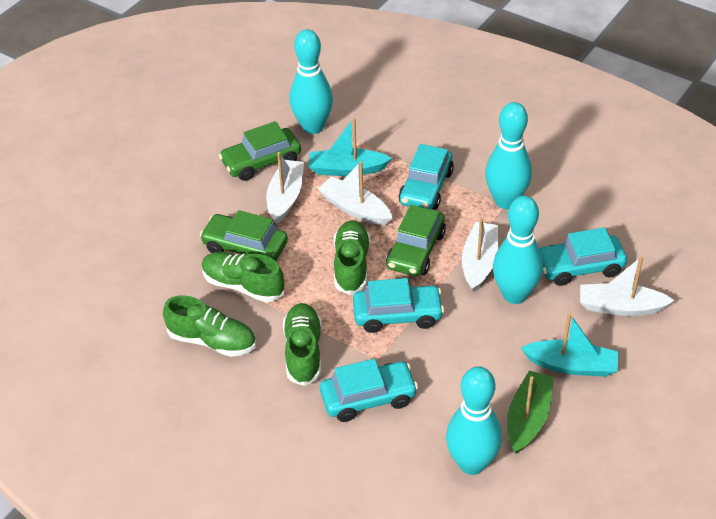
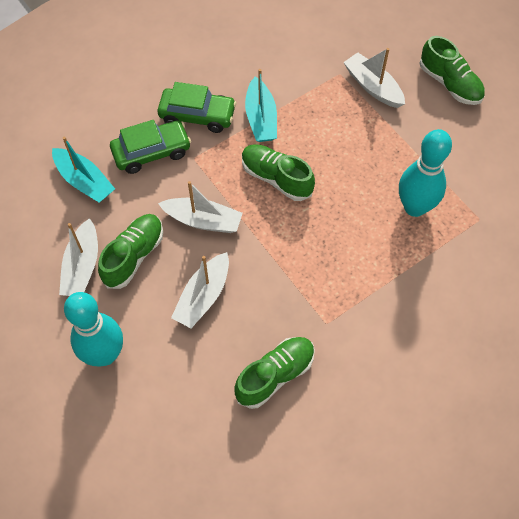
green boat: [507,371,554,454] = 1 -> none = 0
green car: [200,210,288,261] [219,121,301,181] [386,205,446,276] = 3 -> [110,120,191,174] [157,82,236,133] = 2
turquoise bowling pin: [290,29,333,134] [446,366,502,475] [485,102,532,209] [493,196,543,304] = 4 -> [64,292,123,367] [399,129,452,217] = 2
turquoise car: [320,359,418,422] [353,278,444,333] [399,144,454,210] [539,227,627,286] = 4 -> none = 0

